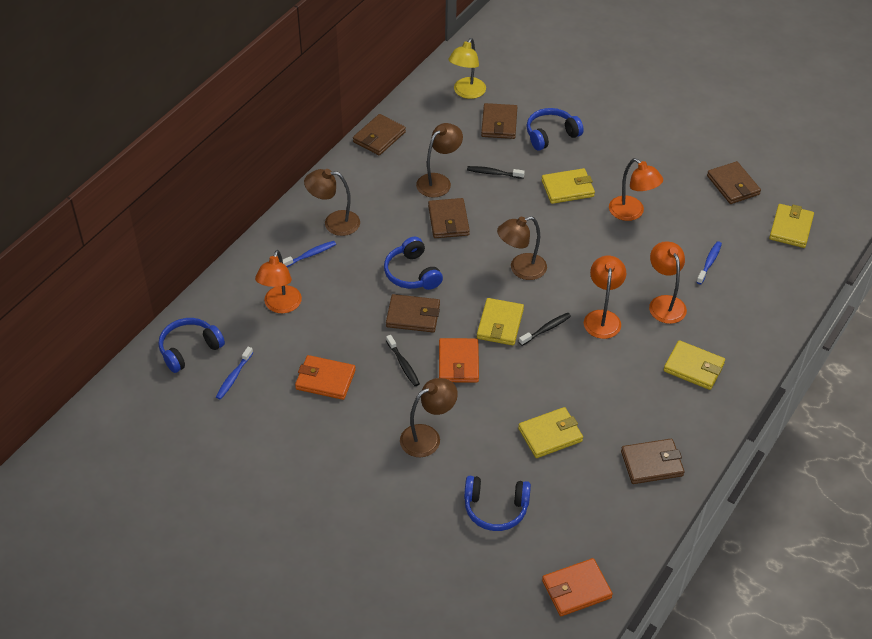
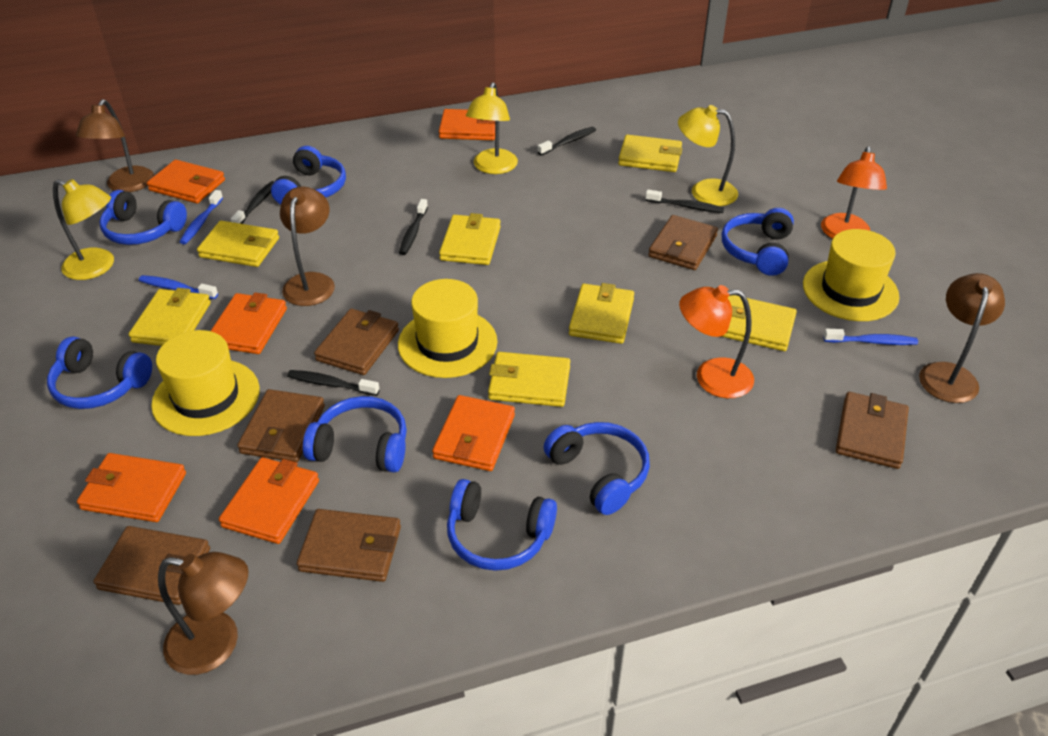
black toothbrush: [386,335,420,386] [467,166,525,179] [519,313,571,346] = 3 -> [231,181,275,224] [287,370,380,396] [399,199,428,255] [538,127,596,155] [645,189,724,213] = 5
blue headphones: [159,318,225,373] [384,237,443,290] [464,476,531,531] [526,108,584,151] = 4 -> [47,336,152,409] [99,190,187,245] [271,146,346,204] [303,396,407,473] [447,479,557,571] [544,422,650,515] [722,208,794,276] = 7
orange lamp: [255,250,302,313] [584,255,626,339] [609,158,663,221] [649,241,687,324] = 4 -> [679,285,754,398] [821,146,887,239] = 2
orange wallet: [295,355,356,400] [439,338,479,383] [542,558,613,616] = 3 -> [77,453,186,522] [147,160,225,203] [211,292,287,354] [219,457,319,544] [432,395,515,471] [439,109,495,140] = 6
yellow hat: none = 0 -> [151,330,260,436] [398,279,497,378] [803,229,899,321] = 3
yellow lamp: [448,38,486,99] = 1 -> [53,179,114,280] [466,82,518,174] [678,105,738,206] = 3
yellow wallet: [477,298,524,345] [518,407,583,458] [541,168,595,204] [664,340,725,390] [769,204,814,248] = 5 -> [129,288,211,346] [197,221,279,267] [439,213,501,265] [488,352,570,407] [569,283,634,344] [618,135,682,172] [721,295,797,351] = 7

